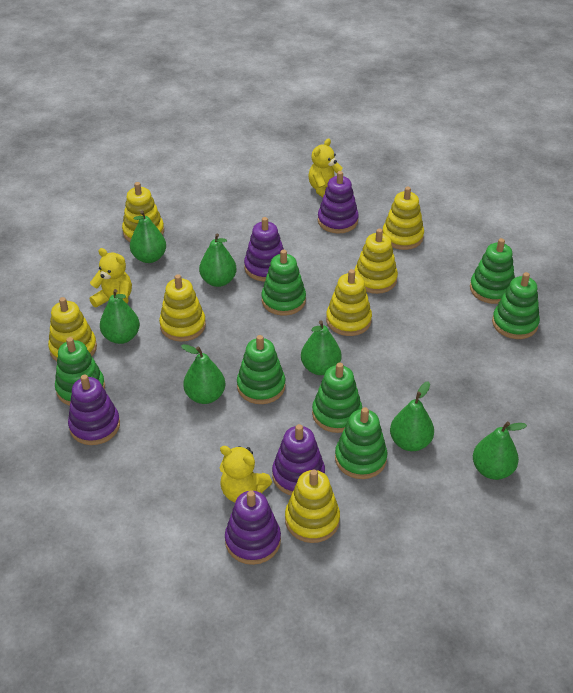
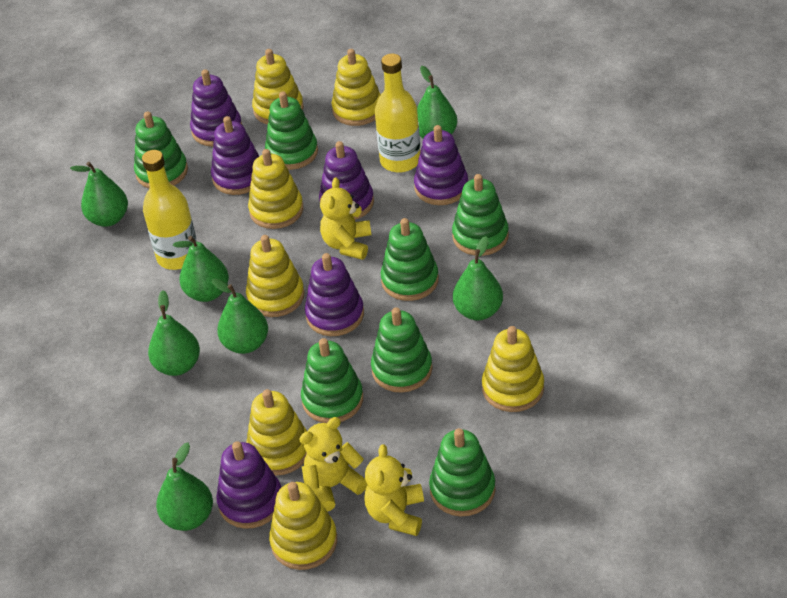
purple stacking toy: [68,374,120,445] [225,490,281,565] [244,217,284,281] [272,424,325,495] [318,171,359,234] = 5 -> [190,69,242,147] [211,116,259,195] [216,441,281,529] [305,253,364,336] [319,141,374,220] [414,125,468,205] = 6
yellow bottle: none = 0 -> [142,150,197,270] [375,53,420,173] = 2

